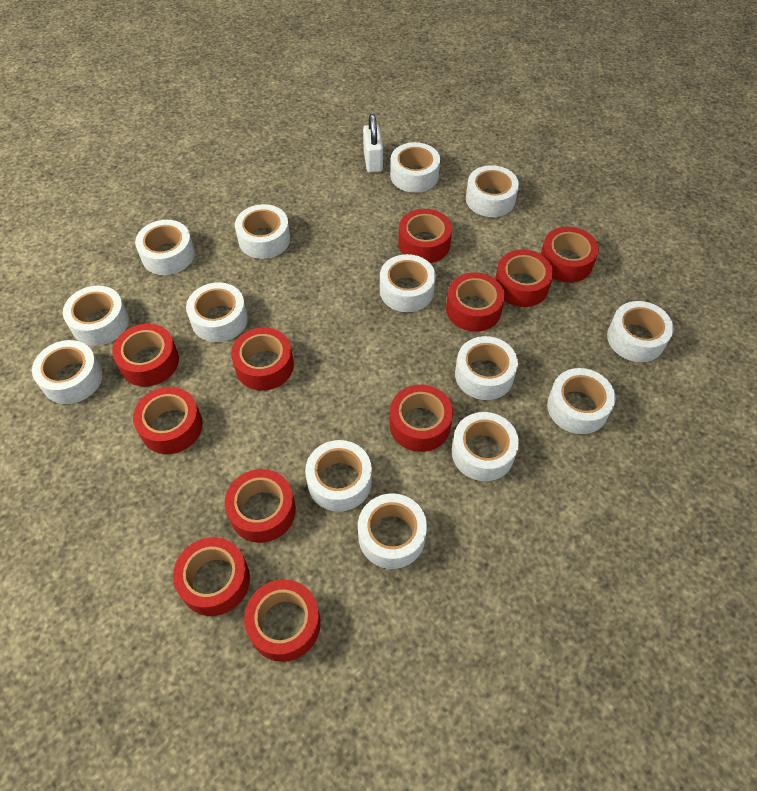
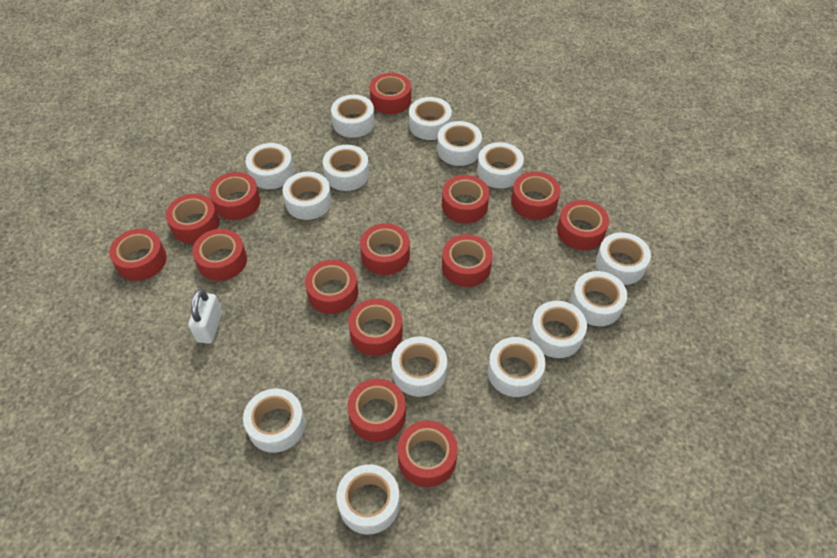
red tape: [112,324,179,387] [133,387,203,454] [173,537,250,616] [225,469,296,543] [231,327,294,391] [244,579,321,662] [390,385,453,452] [398,209,452,263] [446,272,505,332] [495,249,554,307] [541,227,599,283] = 11 -> [109,229,167,281] [166,194,219,243] [192,229,247,281] [209,172,260,220] [305,260,358,314] [348,299,403,356] [348,379,406,442] [360,223,410,275] [370,73,411,114] [397,420,458,487] [442,175,490,223] [442,234,493,287] [511,172,560,220] [557,200,609,250] = 14

